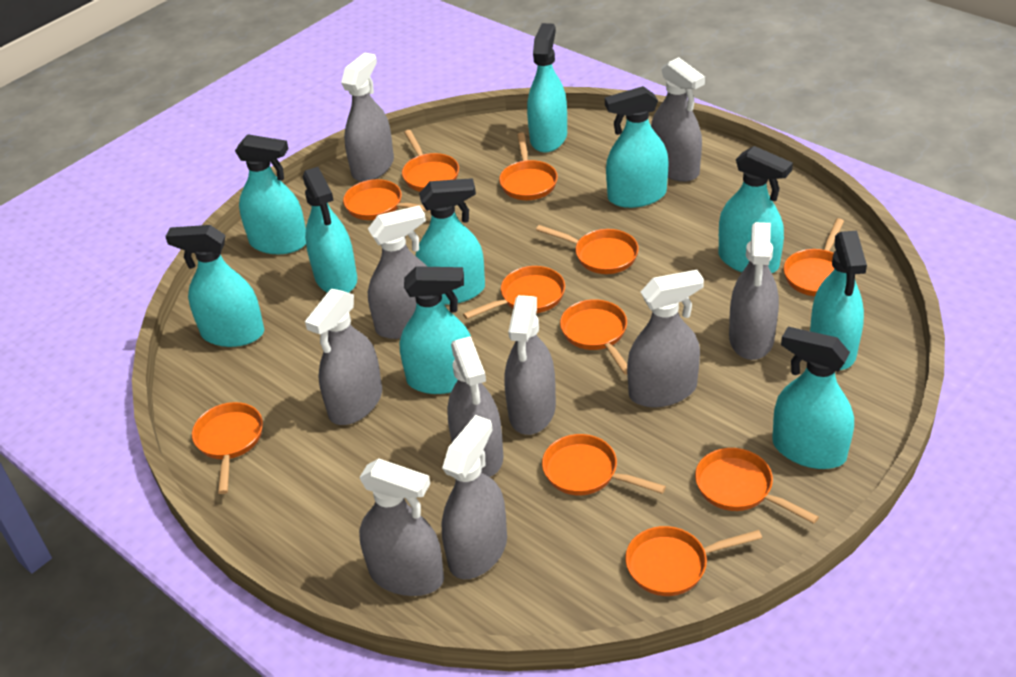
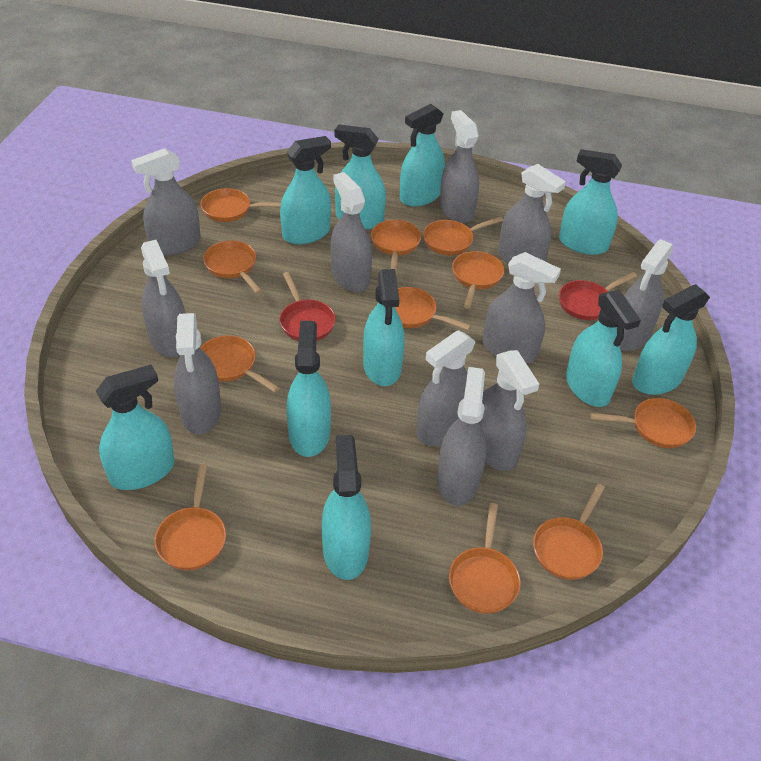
grey spray bottle: [305,289,382,425] [341,52,394,182] [359,458,444,596] [368,206,427,339] [441,415,507,579] [447,336,503,477] [504,295,556,435] [627,270,704,407] [651,57,705,182] [729,222,779,360] = 10 -> [131,148,201,256] [141,240,185,357] [174,313,221,434] [330,172,372,292] [416,330,476,446] [437,367,486,506] [440,110,479,223] [479,350,539,471] [483,252,561,364] [498,164,566,263] [620,239,674,351] = 11
red pan: none = 0 -> [279,272,336,341] [559,272,637,320] = 2

